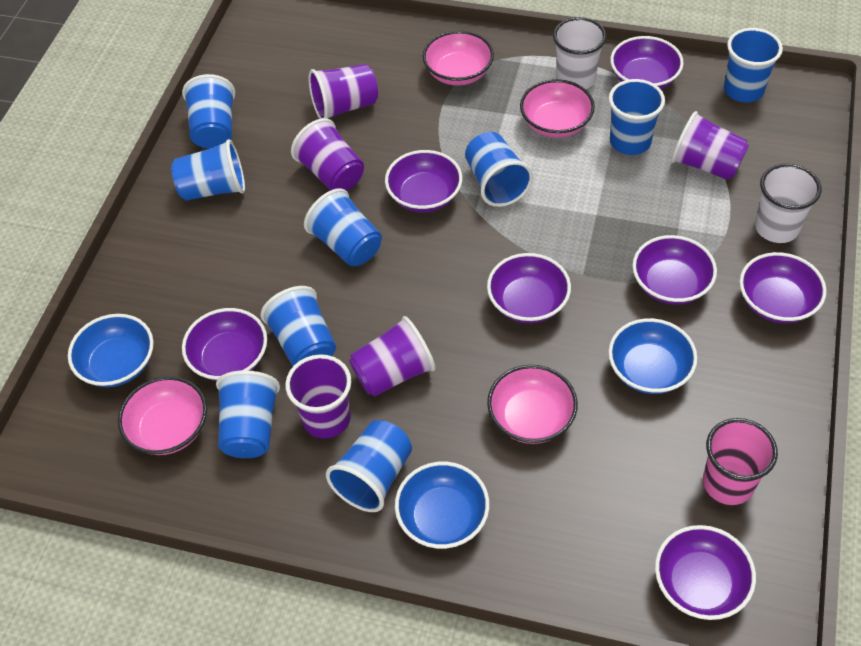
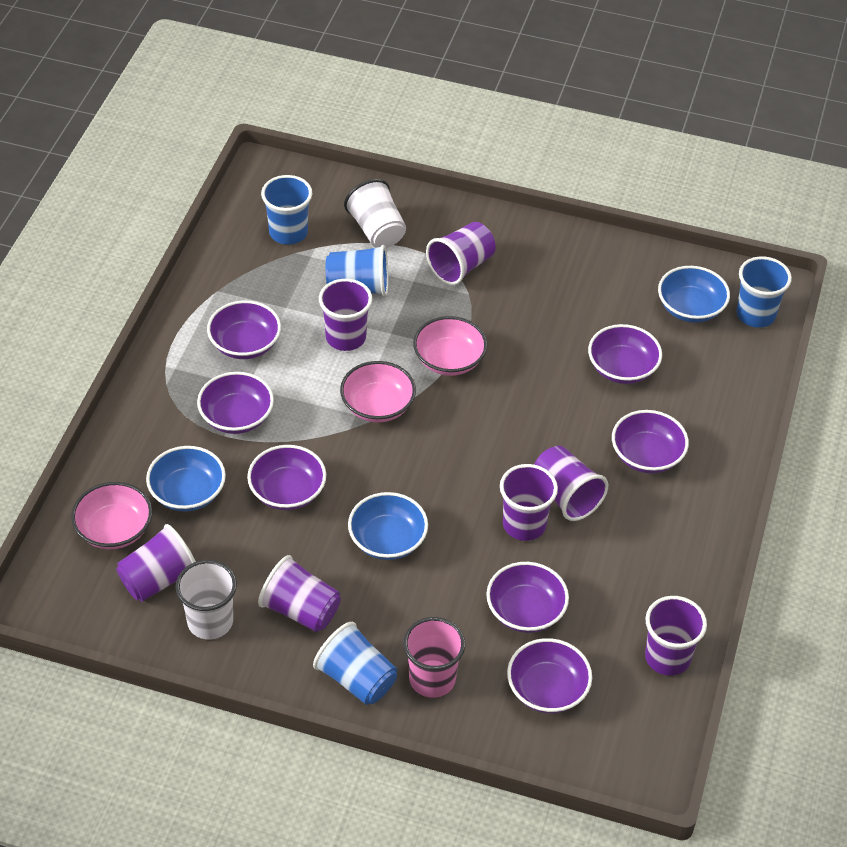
blue cup: [171,139,245,201] [182,74,235,149] [216,370,280,458] [260,286,336,367] [304,188,382,266] [326,420,412,512] [465,132,533,207] [609,79,665,155] [724,28,783,102] = 9 -> [261,175,312,245] [313,622,397,705] [325,245,388,297] [736,257,792,328] = 4
pink bowl: [118,376,207,455] [423,31,494,85] [487,365,578,444] [520,79,595,138] = 4 -> [71,482,152,549] [340,361,416,423] [413,316,487,376] = 3
purple cup: [285,354,351,438] [291,118,364,191] [309,64,378,119] [349,316,435,397] [671,111,749,180] = 5 -> [116,524,196,602] [258,555,341,632] [319,279,372,351] [426,222,496,285] [500,464,558,541] [534,446,608,521] [645,596,707,676] = 7

